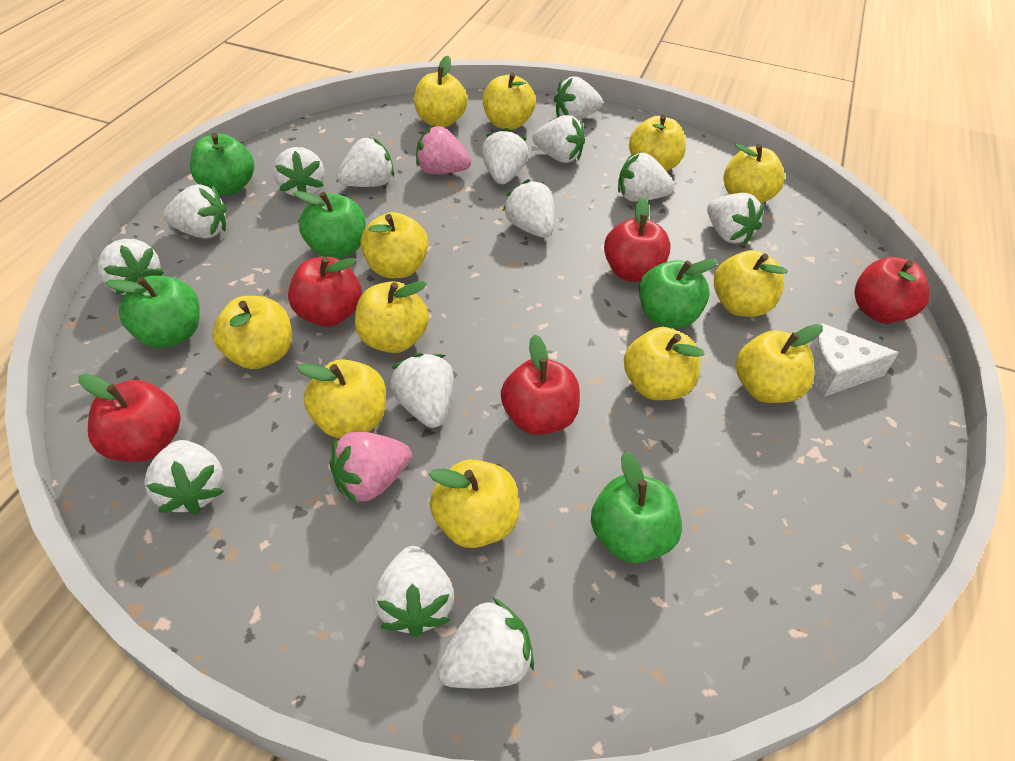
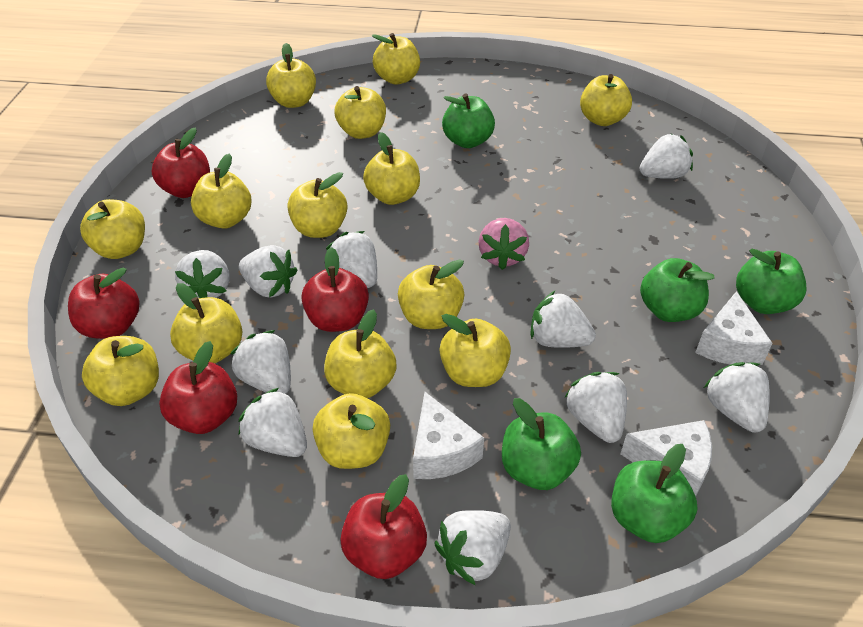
pink strawberry: [330,432,411,504] [416,126,471,174] = 2 -> [479,218,529,270] = 1
white cheese: [809,323,899,397] = 1 -> [413,392,484,479] [620,420,712,496] [695,291,773,365] = 3
white strawberry: [98,239,164,295] [144,440,224,515] [163,184,227,239] [273,147,325,197] [337,137,394,187] [373,546,454,637] [390,353,454,428] [437,597,534,688] [481,128,529,184] [503,179,554,238] [533,115,585,163] [554,76,603,121] [618,153,675,202] [707,193,764,245] = 14 -> [175,250,230,298] [231,330,291,394] [238,388,307,457] [239,245,298,298] [326,231,377,288] [434,510,511,586] [531,291,596,348] [564,372,627,443] [639,133,693,179] [704,362,770,433] = 10
yellow apple: [212,296,292,369] [297,359,386,438] [355,281,429,353] [361,212,428,278] [414,56,468,127] [429,459,519,548] [483,72,536,130] [624,327,704,400] [629,114,686,171] [714,250,788,317] [723,144,785,203] [736,324,823,403] = 12 -> [80,199,145,259] [82,336,159,406] [170,283,242,363] [191,153,251,229] [266,43,316,108] [287,172,347,238] [313,393,390,469] [324,309,397,398] [335,86,386,139] [363,132,420,205] [372,33,420,85] [398,259,464,329] [440,314,511,387] [580,74,632,126] = 14

